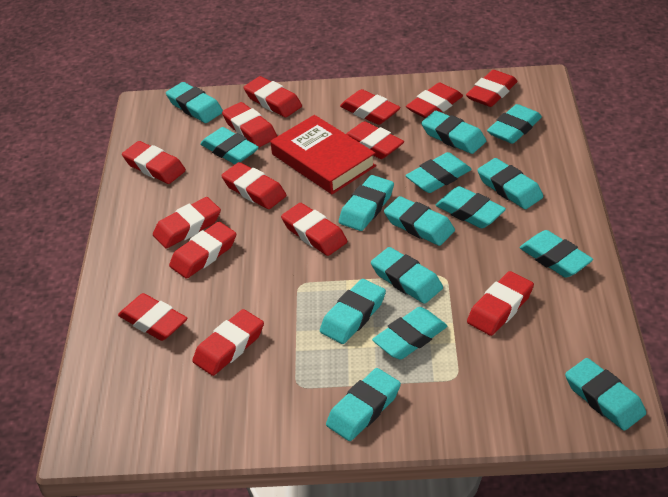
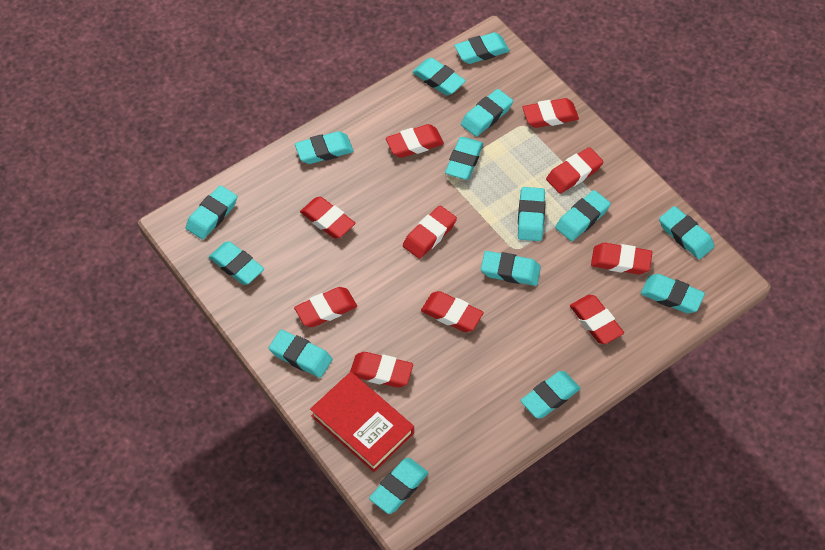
red eraser: [118,293,188,341] [122,141,186,184] [153,197,221,248] [169,222,236,279] [192,309,264,376] [221,162,286,209] [222,102,277,147] [244,76,302,117] [281,203,347,256] [340,89,401,125] [346,121,404,159] [406,83,463,118] [466,70,518,107] [467,271,534,336] = 14 -> [294,287,357,327] [300,197,356,239] [350,352,413,388] [386,124,444,158] [403,205,457,259] [421,291,484,332] [523,98,579,128] [546,147,603,194] [570,295,624,344] [591,243,652,274] = 10

